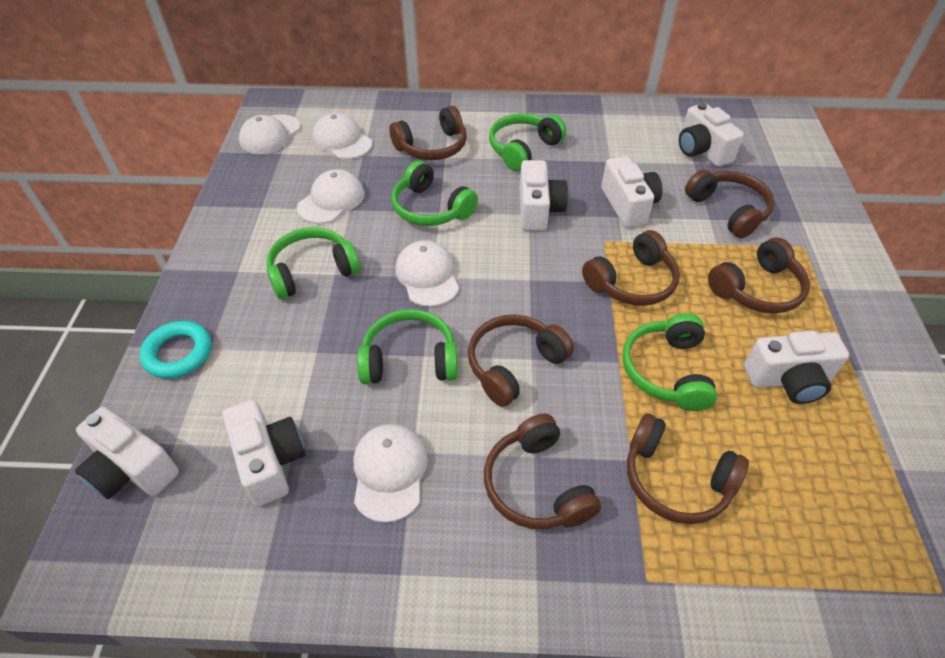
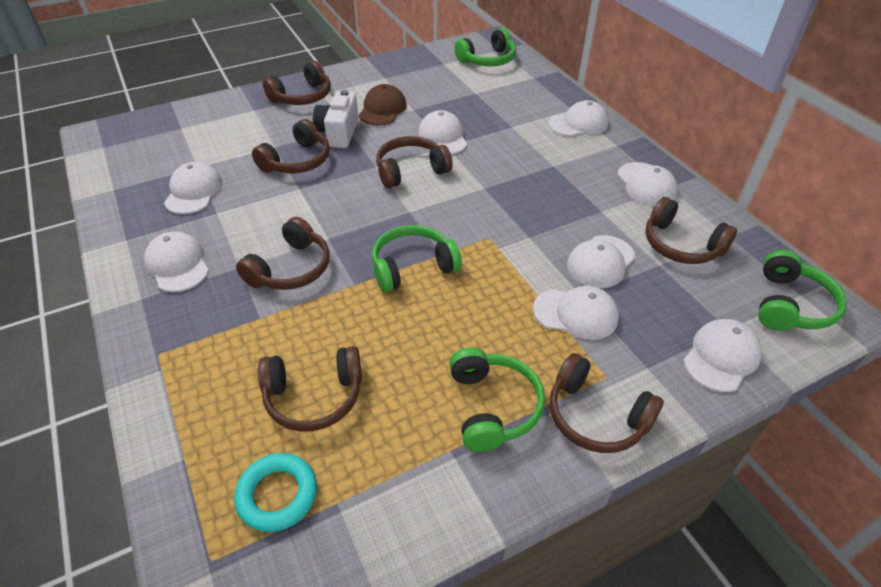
brown cap: none = 0 -> [359,84,407,125] = 1
green headphones: [266,227,360,299] [357,309,458,384] [391,160,478,226] [489,113,566,171] [622,313,717,411] = 5 -> [372,225,462,292] [449,348,545,452] [455,28,516,66] [758,250,847,331] = 4
white camera: [75,407,179,499] [223,400,305,506] [520,160,568,231] [601,156,663,228] [679,102,744,167] [744,331,849,404] = 6 -> [313,90,359,148] = 1
white cap: [239,114,300,154] [297,169,365,224] [312,113,372,159] [354,424,428,523] [396,240,459,307] = 5 -> [144,231,209,292] [164,162,222,214] [418,110,467,155] [533,286,619,340] [548,100,609,137] [567,235,636,288] [617,162,678,206] [683,319,762,392] = 8

